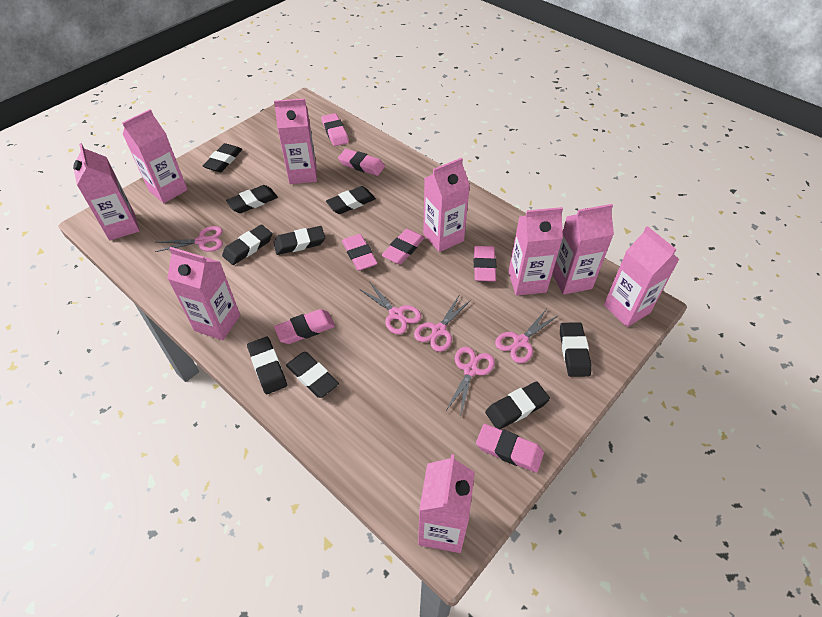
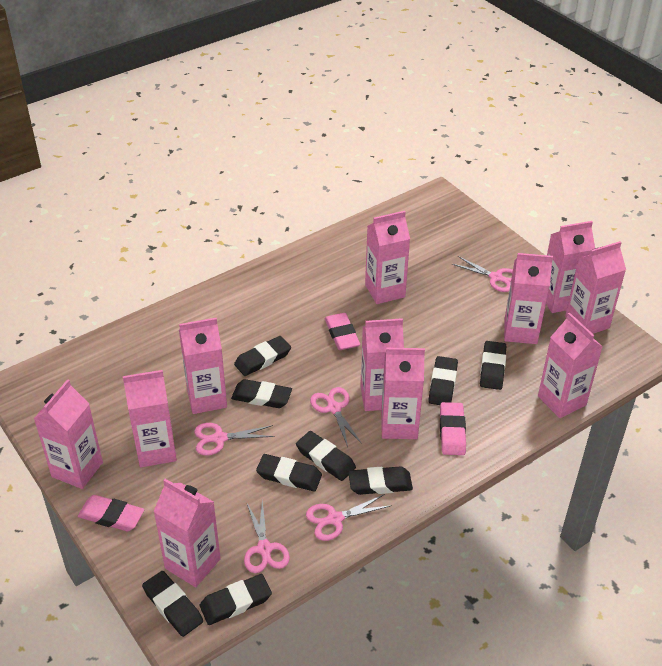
pink carton: [73,143,140,240] [122,109,188,203] [167,247,240,340] [274,99,317,184] [418,454,475,553] [423,158,470,252] [508,207,563,296] [552,204,614,295] [604,226,679,327] = 9 -> [34,379,103,489] [123,370,177,467] [153,479,221,587] [179,318,227,414] [360,318,404,411] [365,211,410,304] [381,348,425,439] [504,253,553,344] [538,313,603,418] [546,221,595,313] [565,241,626,334] = 11
pink eraser: [274,309,335,344] [321,113,349,146] [338,149,385,176] [342,234,378,271] [382,229,425,264] [474,246,497,282] [476,424,544,473] = 7 -> [78,495,144,531] [325,313,360,350] [440,402,466,455] = 3

